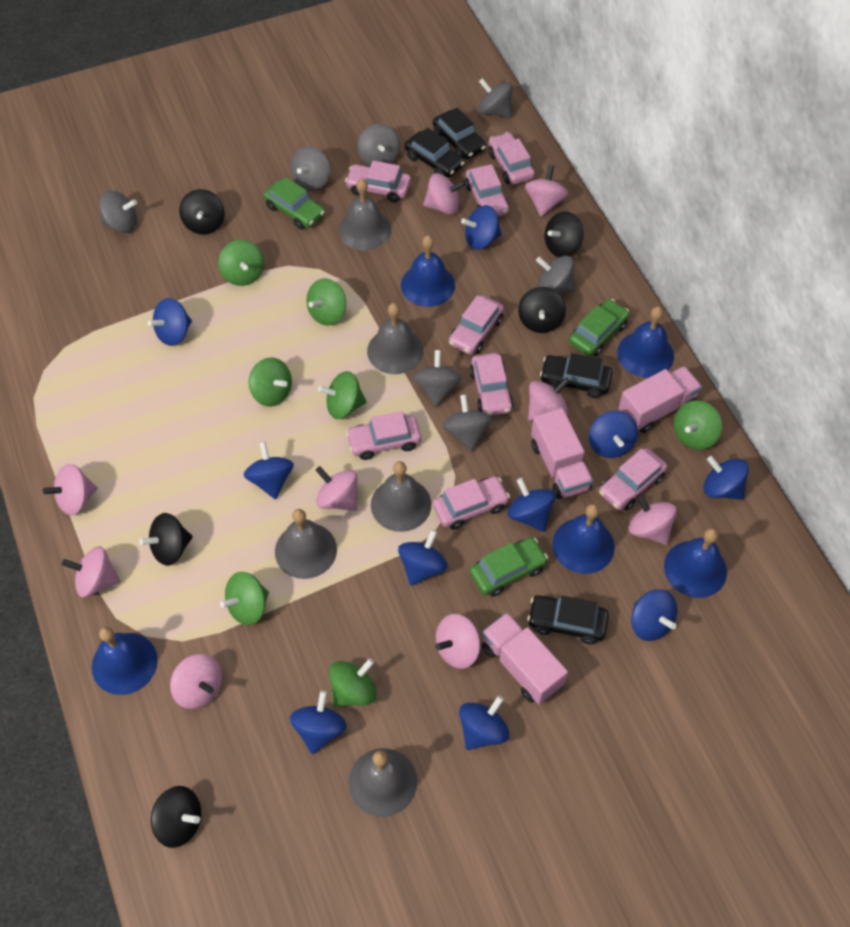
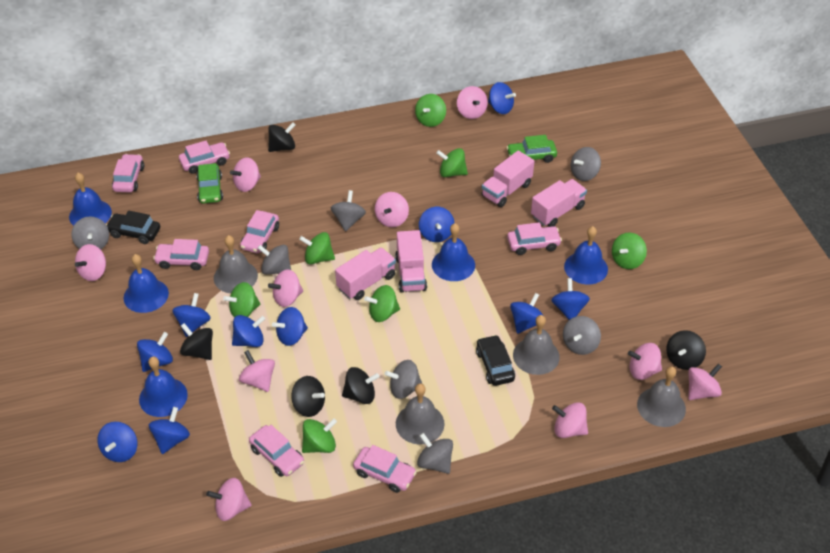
black car: [405,128,465,178] [433,108,486,159] [527,595,609,644] [540,353,613,398] = 4 -> [106,211,160,244] [476,335,515,386] = 2
green car: [263,177,325,230] [470,537,548,597] [569,299,629,356] = 3 -> [196,163,223,204] [507,135,557,163] = 2
grey bell: [275,509,337,579] [339,179,391,250] [348,748,417,817] [367,303,423,374] [371,461,432,532] = 5 -> [214,235,258,293] [396,383,444,444] [513,315,560,375] [637,366,686,427] = 4
pink car: [345,161,411,202] [346,411,421,460] [433,476,510,530] [449,295,504,355] [465,164,509,216] [470,353,514,416] [488,132,535,185] [599,448,667,510] = 8 -> [112,154,144,193] [153,239,209,270] [179,141,230,174] [240,210,279,253] [249,425,304,477] [353,445,417,493] [507,222,562,255] = 7
pink spinning top: [42,464,98,515] [62,546,121,597] [170,654,222,709] [315,466,358,511] [423,173,466,215] [435,614,480,669] [525,165,568,217] [528,377,570,421] [629,493,677,545] = 9 -> [75,244,106,281] [206,478,252,521] [230,157,261,192] [239,350,275,392] [268,269,303,307] [375,192,409,227] [457,86,488,119] [552,402,588,438] [628,343,662,380] [688,363,722,400] = 10
pink truck: [482,612,568,705] [531,408,593,499] [618,366,702,433] = 3 -> [335,247,396,300] [395,230,427,293] [481,151,534,207] [531,179,587,227] = 4

